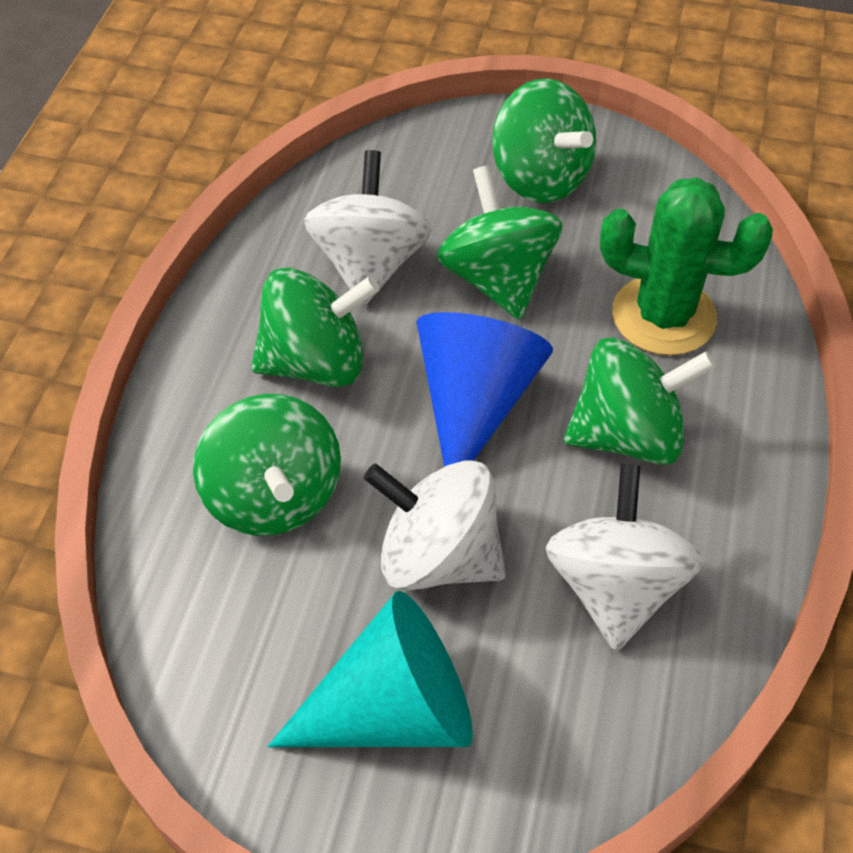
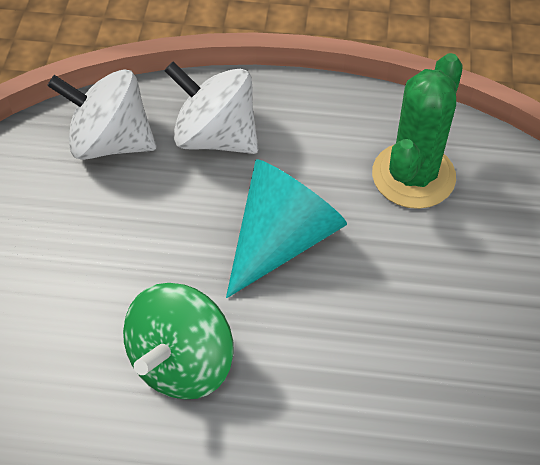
blue cone: [416,312,553,467] = 1 -> none = 0
green spinning top: [193,394,341,536] [251,268,380,387] [437,165,562,320] [492,79,596,203] [564,338,715,465] = 5 -> [123,283,233,399] = 1
white spinning top: [304,150,432,306] [364,460,506,591] [545,464,703,651] = 3 -> [47,70,157,160] [164,61,258,154] = 2

